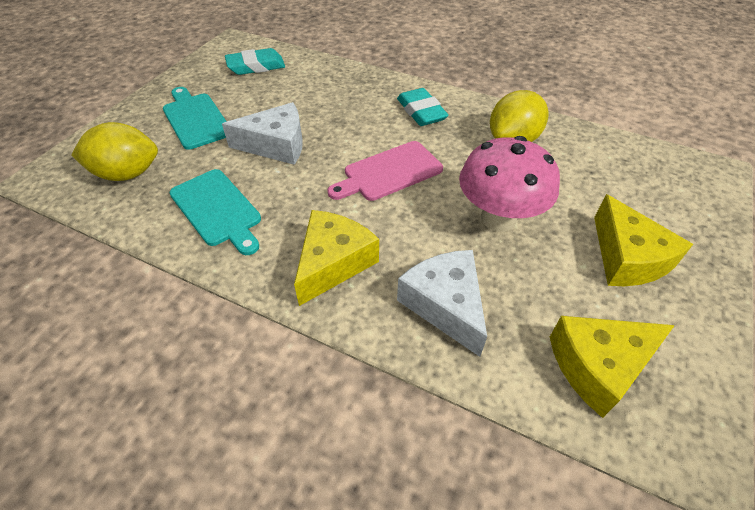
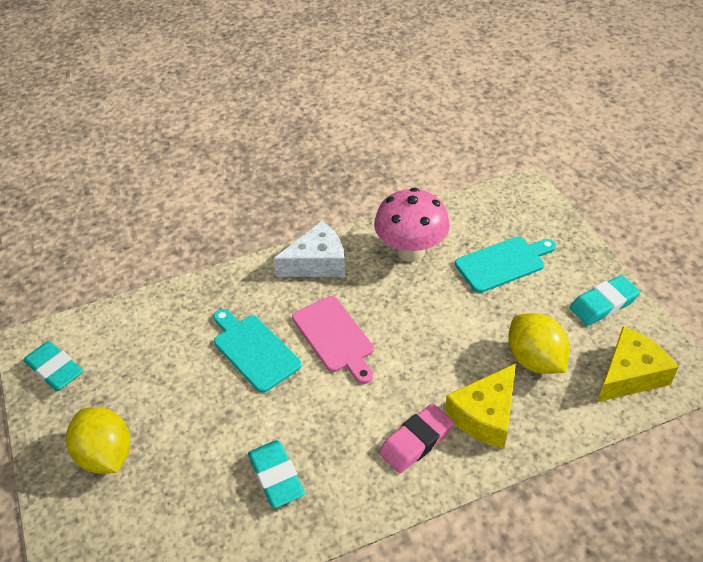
pink eraser: none = 0 -> [379,403,454,473] = 1
turquoise eraser: [225,48,285,75] [397,88,449,126] = 2 -> [23,341,83,391] [248,440,305,508] [570,275,640,326] = 3
white cheese: [222,102,303,165] [397,250,487,357] = 2 -> [273,221,345,277] = 1
yellow cheese: [294,210,379,306] [550,316,675,418] [594,194,693,286] = 3 -> [445,363,516,449] [597,326,678,402] = 2

